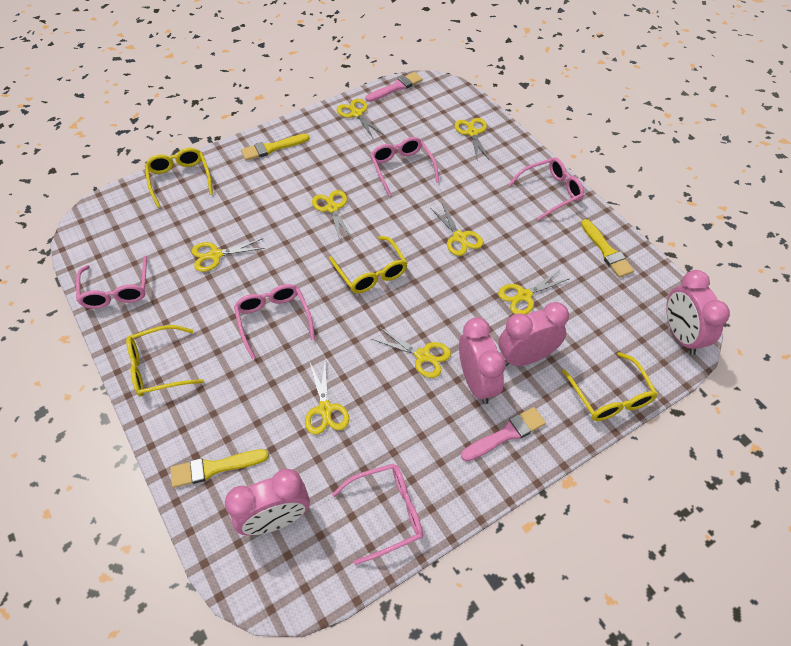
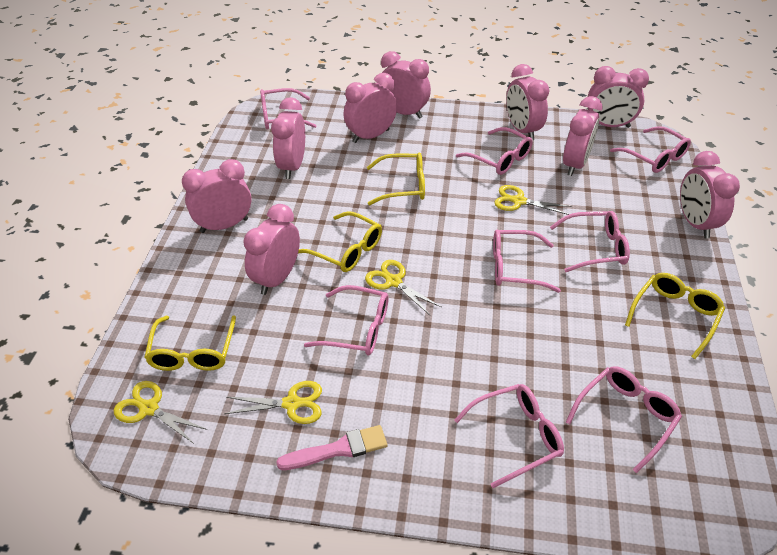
pink brush: [366,72,423,102] [461,407,546,461] = 2 -> [276,425,387,470] = 1
pink clock: [225,469,310,535] [459,317,506,404] [498,302,569,366] [666,270,730,355] = 4 -> [182,159,252,233] [243,204,300,295] [271,97,305,179] [344,73,397,143] [381,51,431,119] [506,64,549,140] [563,96,603,176] [588,66,649,128] [680,151,740,239] = 9
pink glasses: [76,256,147,309] [234,284,315,359] [332,463,423,565] [370,137,439,196] [508,158,584,221] = 5 -> [260,88,316,130] [304,285,389,355] [454,384,564,488] [456,127,533,175] [493,230,561,293] [550,211,630,272] [566,366,682,473] [610,126,691,173] = 8
yellow brush: [170,449,269,488] [241,134,310,161] [581,219,634,278] = 3 -> none = 0
yellow scissors: [192,238,265,272] [305,363,349,435] [312,190,353,242] [337,99,384,138] [372,327,451,378] [430,203,483,256] [454,118,490,161] [498,269,569,315] = 8 -> [113,381,207,444] [224,381,322,424] [365,260,441,315] [494,185,571,215] = 4

